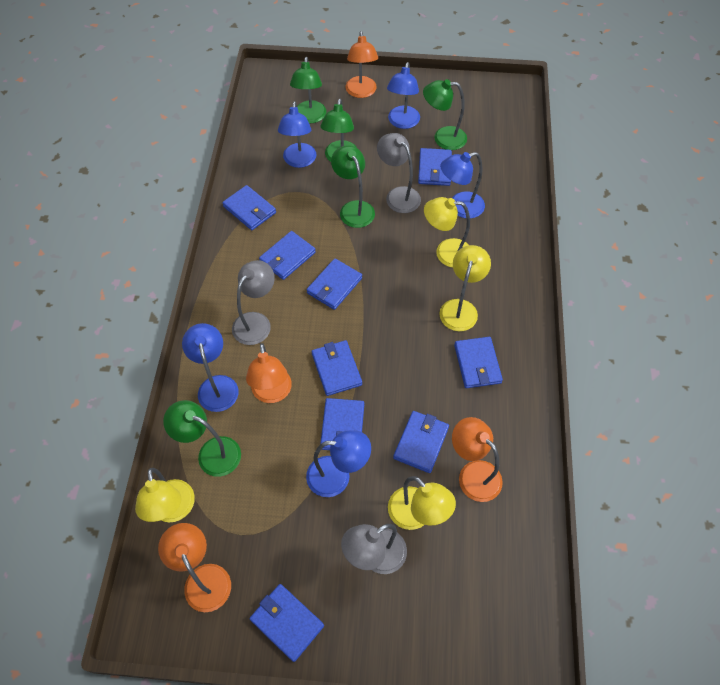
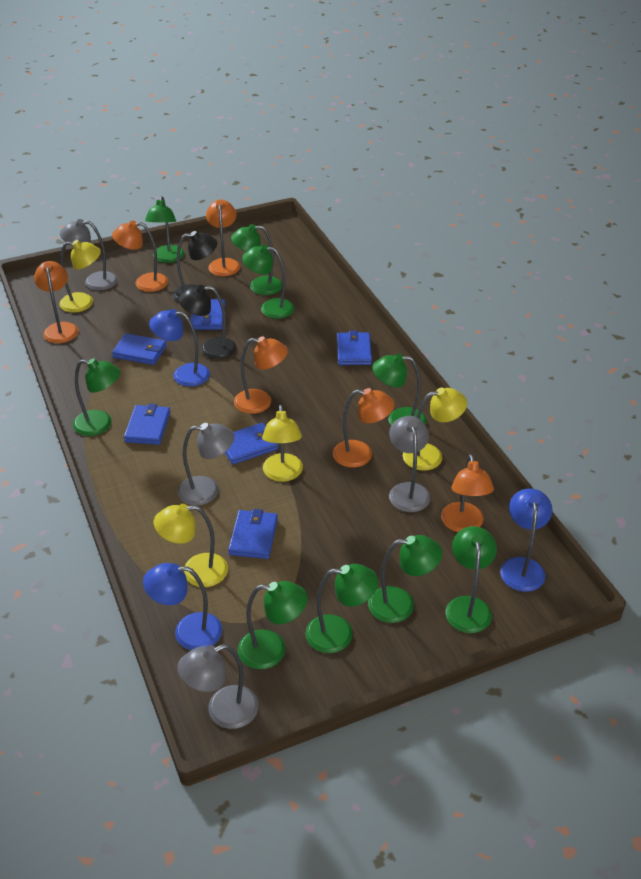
black lamp: none = 0 -> [173,231,218,303] [178,285,236,359] = 2
blue lamp: [182,323,239,412] [278,101,316,168] [306,430,371,497] [387,62,420,129] [440,152,485,219] = 5 -> [143,563,222,650] [149,309,210,387] [500,488,553,592] = 3
blue wallet: [222,185,276,230] [249,584,324,662] [259,231,316,280] [307,258,362,310] [312,340,362,396] [320,398,364,450] [393,411,449,473] [418,148,452,186] [454,337,503,388] = 9 -> [112,333,167,365] [124,404,170,445] [190,299,225,330] [225,423,278,464] [228,509,278,559] [337,331,372,365] = 6
green lamp: [163,400,241,477] [290,57,326,123] [321,99,357,162] [331,146,375,228] [423,79,467,150] = 5 -> [73,358,121,436] [145,196,185,263] [231,224,282,295] [238,581,308,669] [242,244,294,319] [305,564,378,653] [368,535,442,623] [372,354,427,426] [445,526,497,633] = 9
grey lamp: [232,260,275,345] [341,524,407,574] [377,133,421,213] = 3 -> [60,219,118,290] [177,423,234,506] [177,644,259,729] [389,416,431,512] = 4
orange lamp: [158,523,231,612] [246,343,292,403] [345,31,378,98] [452,417,503,502] = 4 -> [34,261,78,343] [112,221,168,292] [206,200,240,276] [234,336,288,414] [333,388,395,468] [441,454,494,532] = 6

